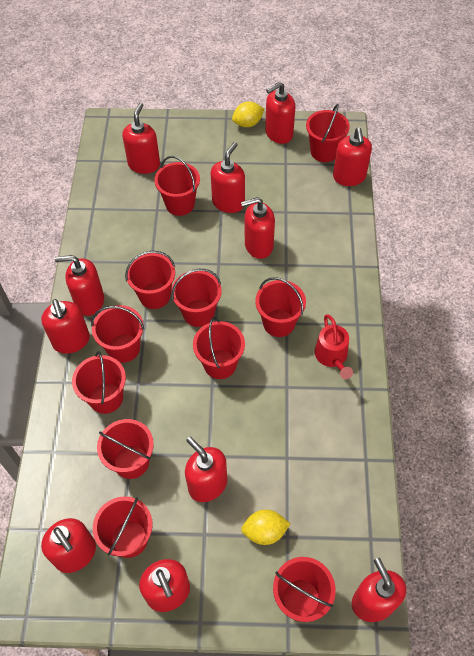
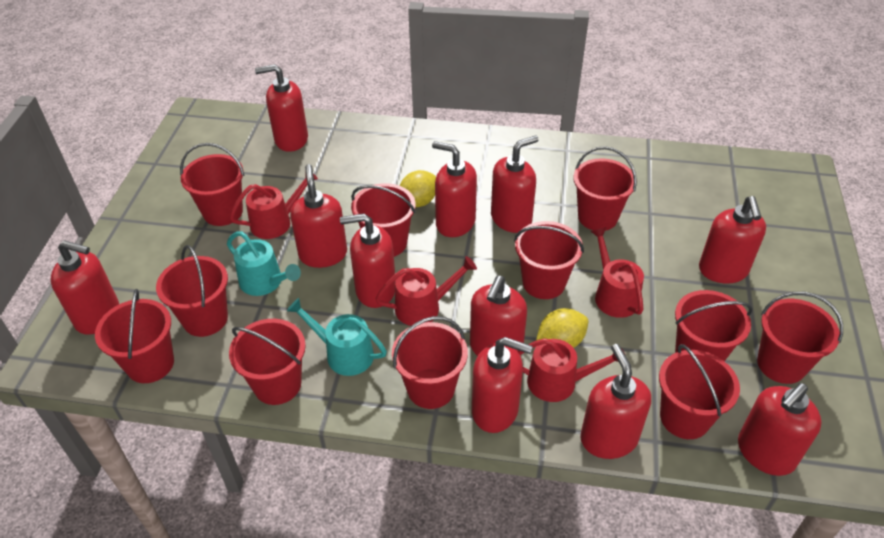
red watering can: [315,314,353,379] = 1 -> [229,173,318,239] [376,256,477,326] [518,338,625,402] [591,227,644,318] = 4
turquoise watering can: none = 0 -> [227,232,301,296] [287,298,387,376] = 2

